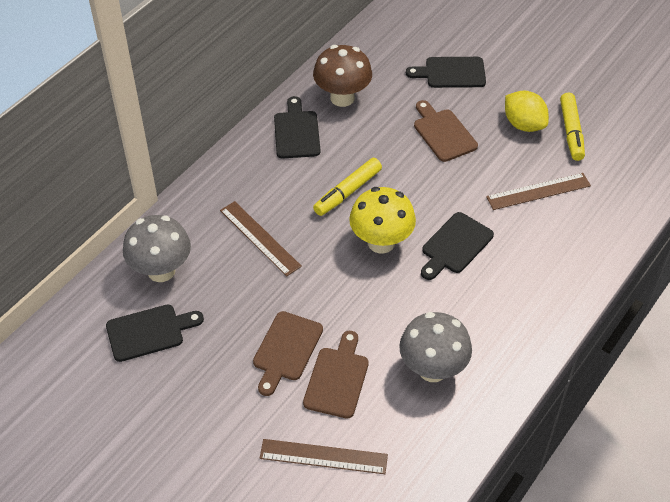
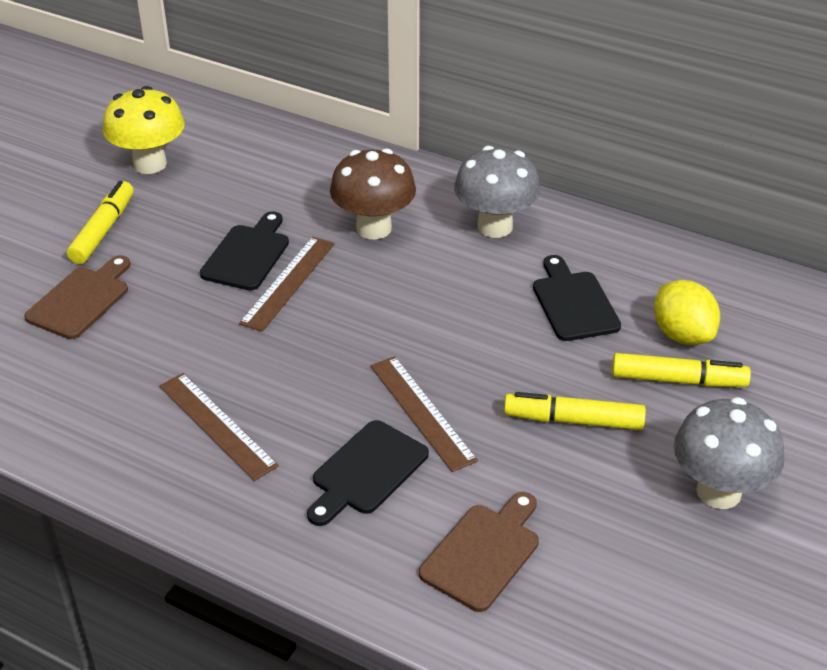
black cutting board: [106,305,204,362] [274,96,321,158] [406,57,486,88] [421,212,494,280] = 4 -> [200,211,289,290] [307,420,429,526] [533,255,621,341] = 3
brown cutting board: [253,311,323,396] [303,331,369,418] [414,100,478,162] = 3 -> [24,255,130,339] [419,492,539,612] = 2
yellow marker: [313,158,382,216] [560,93,585,161] = 2 -> [67,181,134,264] [504,392,646,430] [612,353,751,387] = 3

